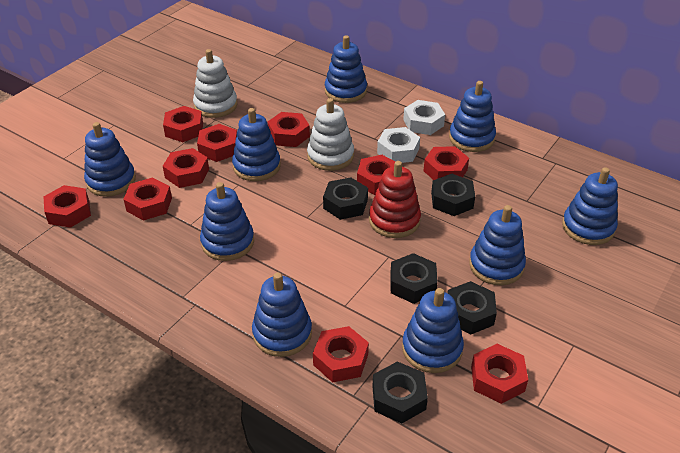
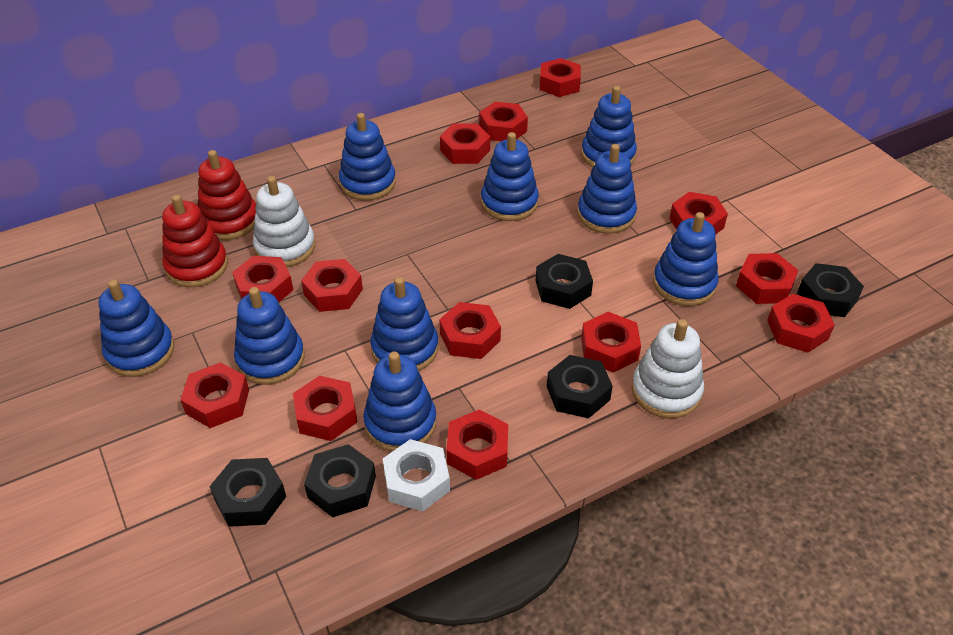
red nut: [44,185,91,228] [123,177,172,221] [163,106,203,142] [163,148,209,188] [197,124,237,162] [268,112,310,147] [313,326,369,382] [357,155,395,195] [424,146,469,180] [471,344,528,404] = 10 -> [181,362,249,428] [232,256,293,302] [293,376,357,441] [301,259,363,312] [439,302,501,359] [440,123,490,164] [446,409,508,480] [479,102,528,141] [539,58,581,97] [581,312,641,373] [670,192,728,234] [736,253,799,304] [767,294,835,353] = 13
red stacking toy: [369,161,421,238] = 1 -> [162,195,228,287] [198,150,256,240] = 2
white nut: [377,127,420,163] [403,100,445,135] = 2 -> [383,439,450,511] = 1

